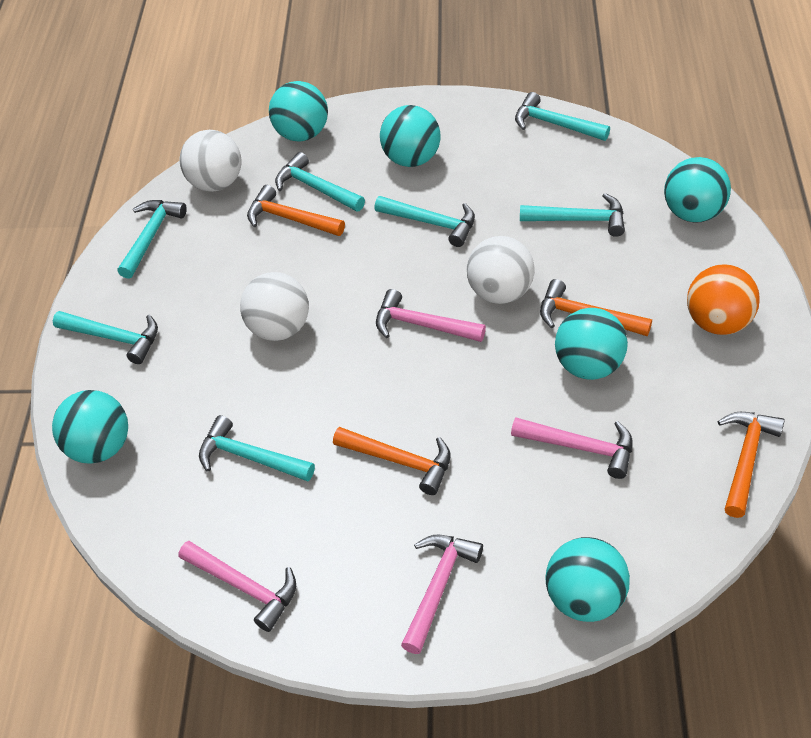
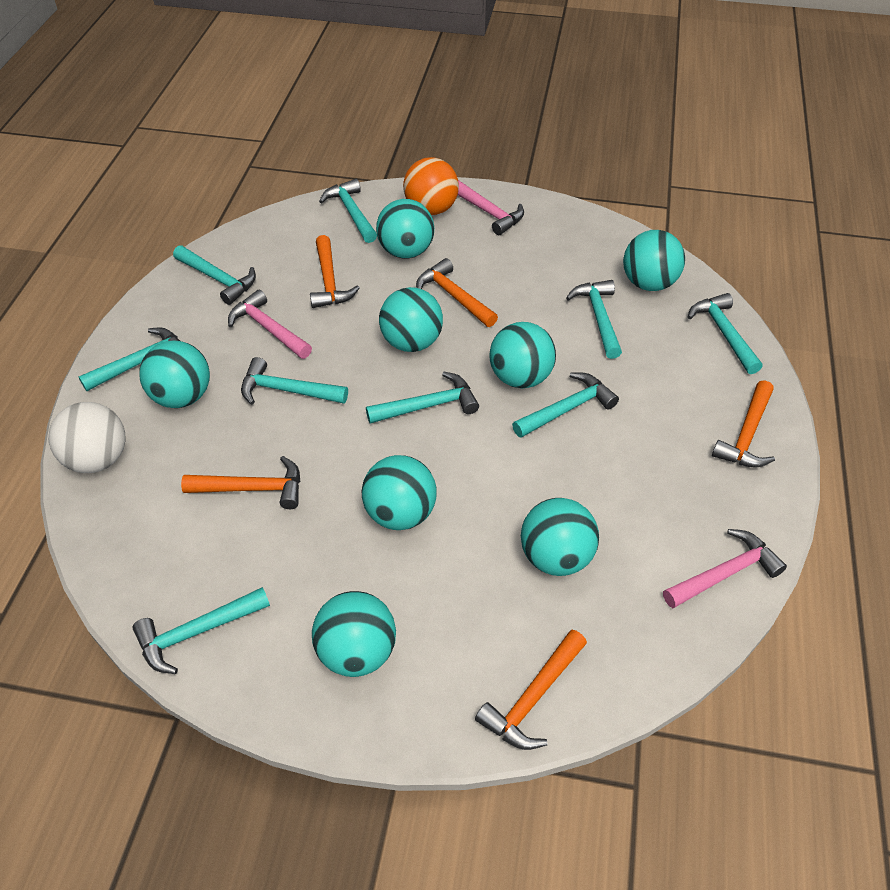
orange hammer: [247,185,345,236] [333,427,450,495] [540,279,652,336] [718,412,785,518] = 4 -> [181,456,300,509] [310,235,360,308] [416,258,498,327] [475,630,587,750] [712,380,775,467] = 5
pink hammer: [179,541,296,632] [376,289,486,342] [401,535,483,654] [511,418,633,479] = 4 -> [228,290,312,359] [458,180,524,235] [663,529,787,608] = 3
turquoise ball: [52,390,128,464] [269,81,328,142] [380,105,441,167] [546,537,630,622] [555,308,628,380] [664,157,731,223] = 6 -> [139,340,210,408] [312,591,396,677] [361,455,437,530] [376,199,434,259] [379,287,443,352] [489,322,556,388] [521,498,599,576] [623,230,685,291] = 8
turquoise hammer: [53,311,158,364] [117,200,187,279] [199,415,315,481] [275,152,365,212] [374,196,475,247] [515,92,610,141] [520,193,625,237] = 7 -> [79,328,180,391] [132,587,270,674] [173,245,256,305] [241,357,348,405] [319,179,377,243] [366,372,479,423] [512,372,619,438] [566,280,622,359] [688,293,763,374] = 9
white ball: [180,130,241,192] [240,272,309,341] [467,236,534,304] = 3 -> [49,402,125,473] = 1

